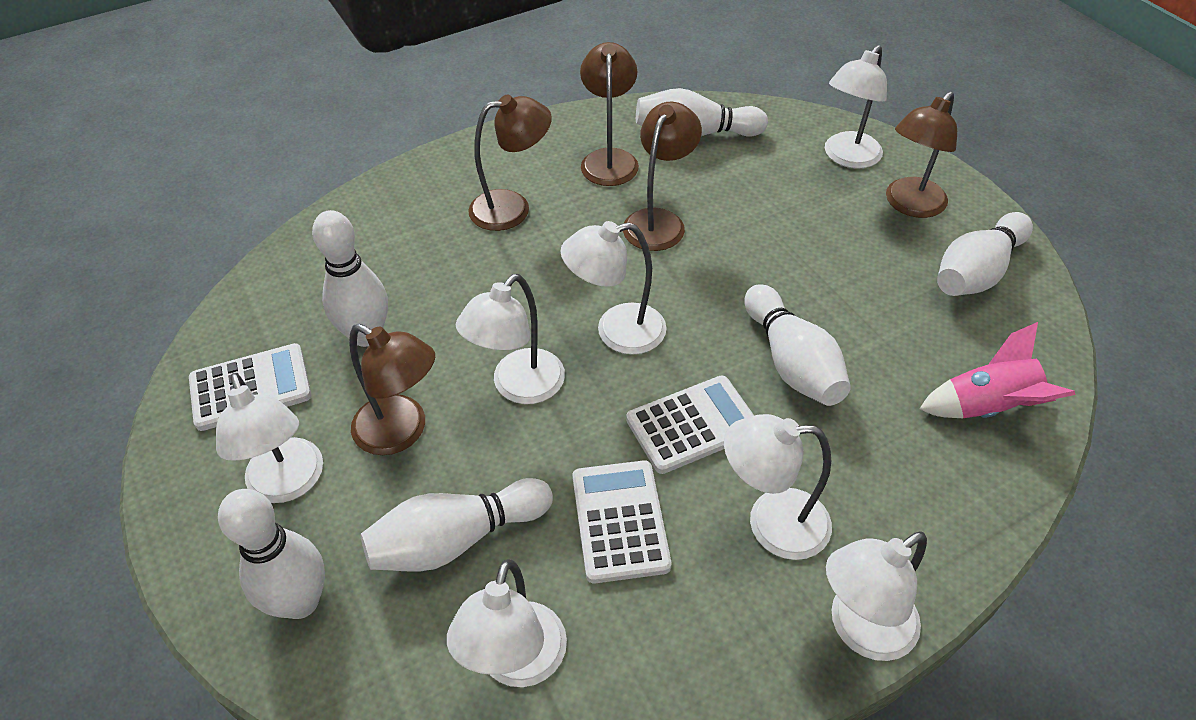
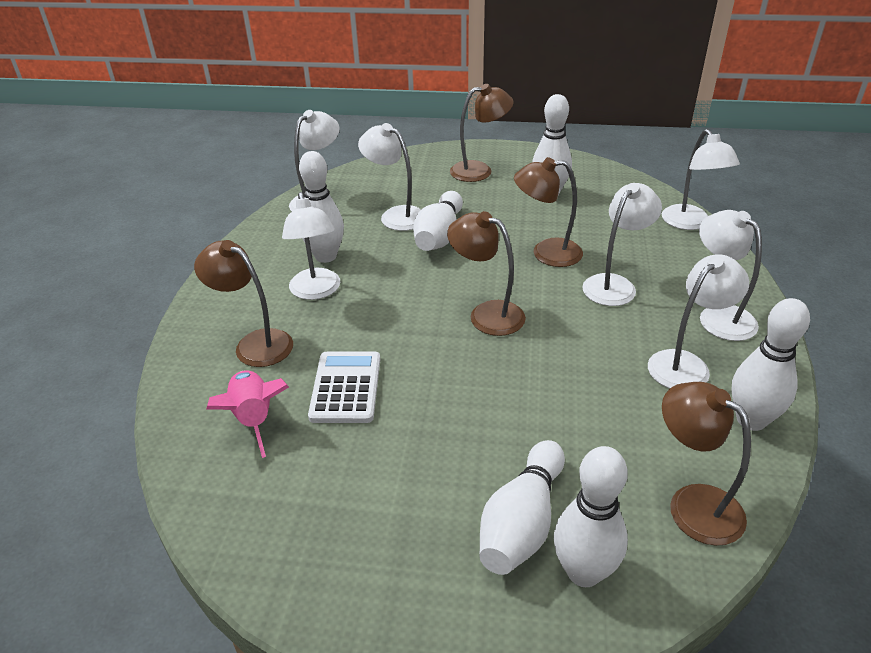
white calculator: [189,343,311,431] [572,460,672,584] [626,376,754,474] = 3 -> [308,351,380,423] = 1

